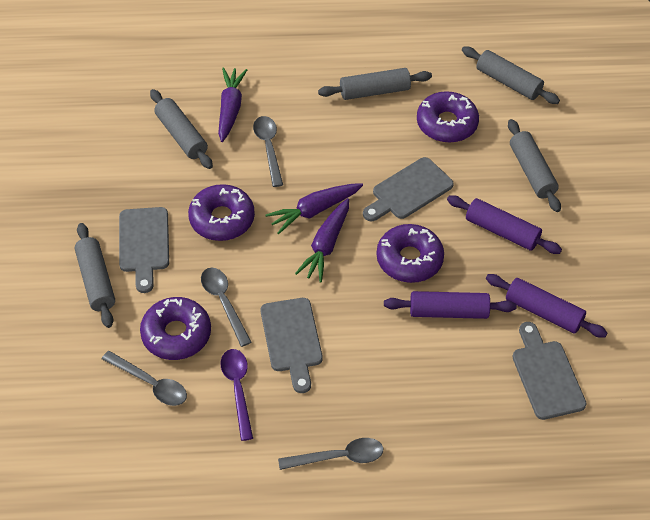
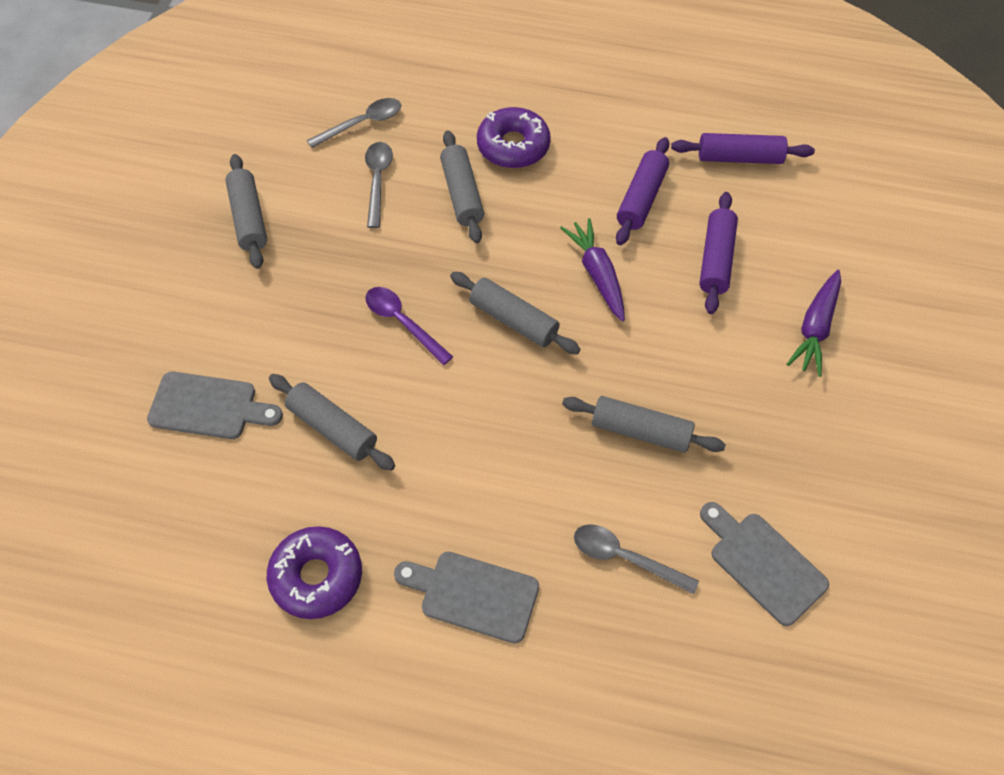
grey cutting board: [119,207,169,293] [260,298,323,393] [363,157,454,221] [512,322,587,420] = 4 -> [147,372,283,439] [394,552,539,644] [700,502,829,626] = 3
grey spoon: [102,351,187,406] [201,268,252,347] [253,116,283,187] [278,438,383,470] = 4 -> [307,98,401,148] [365,142,393,228] [574,524,699,595] = 3
purple carrot: [218,67,247,142] [265,183,363,234] [295,198,349,283] = 3 -> [560,218,625,321] [787,270,841,377] = 2
purple donut: [140,297,211,360] [188,184,255,241] [376,224,444,283] [417,91,479,143] = 4 -> [267,526,362,619] [477,107,551,168] = 2

